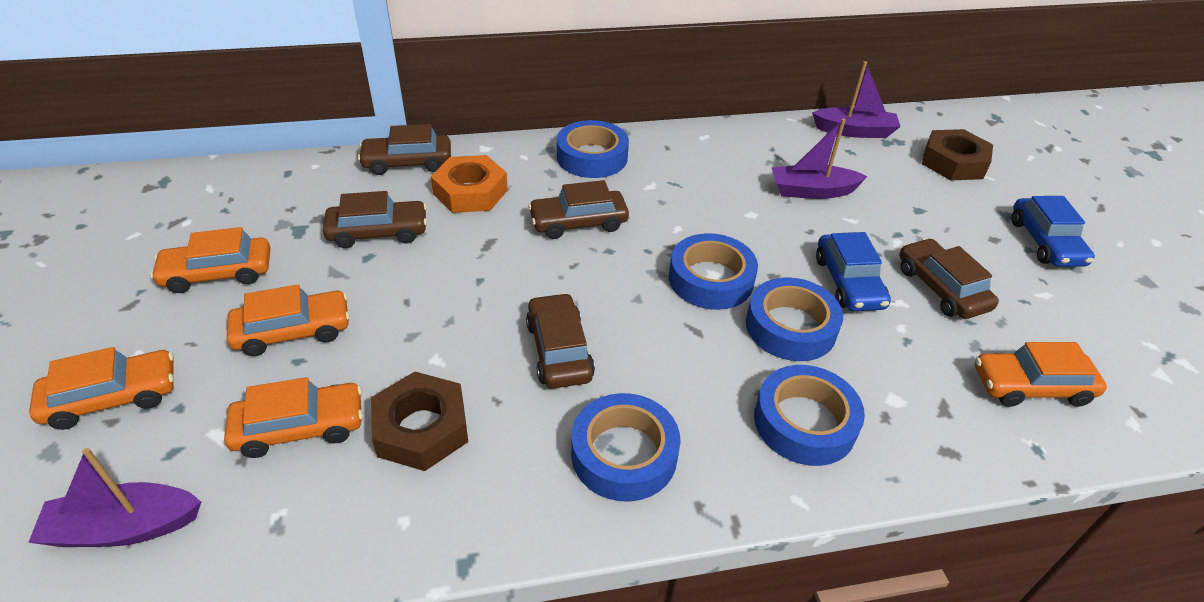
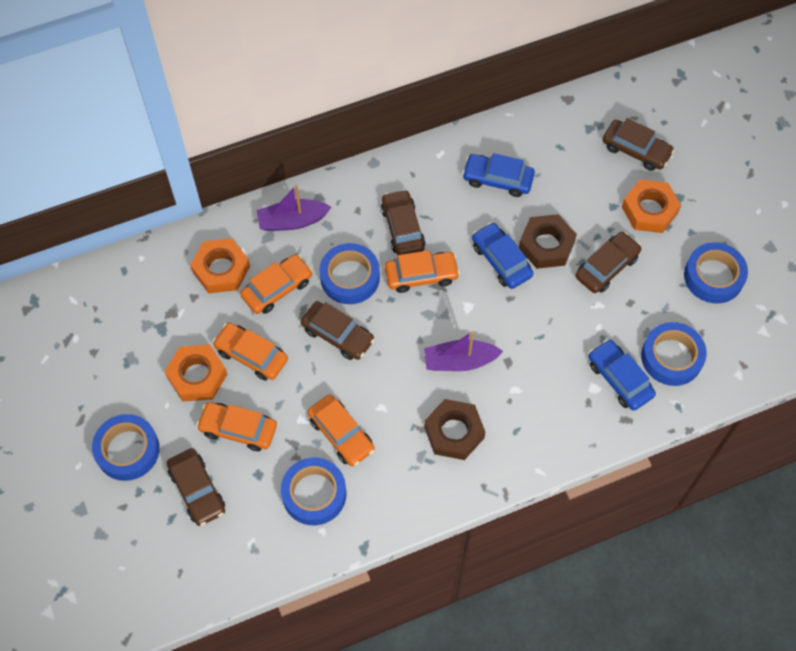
blue car: [816,232,891,311] [1011,196,1095,267] = 2 -> [462,153,535,197] [472,222,533,289] [588,339,656,411] = 3
orange nut: [431,155,508,213] = 1 -> [164,345,228,401] [190,238,250,293] [622,179,681,233] = 3
purple boat: [28,448,201,547] [772,118,868,199] [812,61,901,138] = 3 -> [257,185,331,231] [424,331,503,371] = 2

